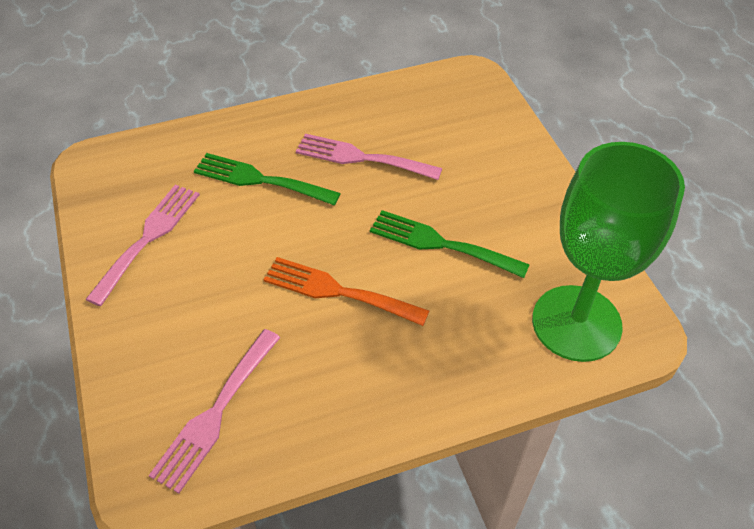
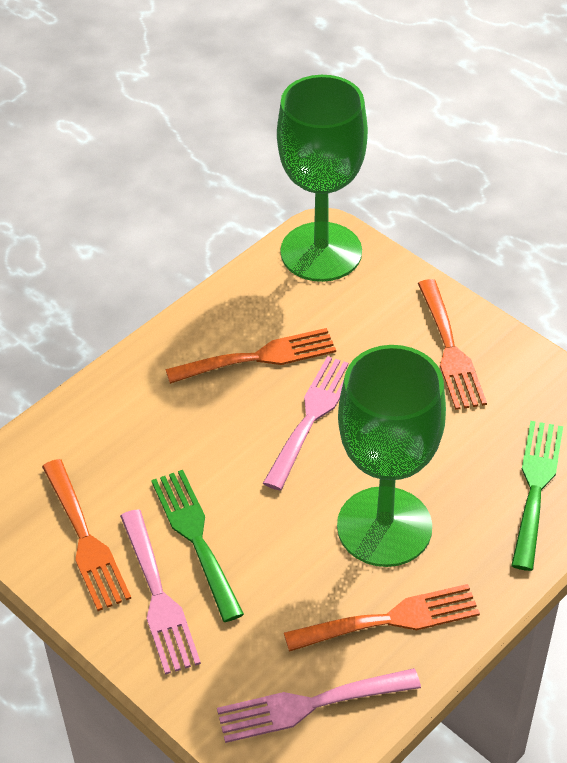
green goblet: [532,142,685,362] = 1 -> [277,75,368,282] [337,345,446,567] = 2
orange fork: [263,257,429,326] = 1 -> [42,459,131,611] [165,328,336,384] [284,584,480,652] [418,279,487,410] = 4

